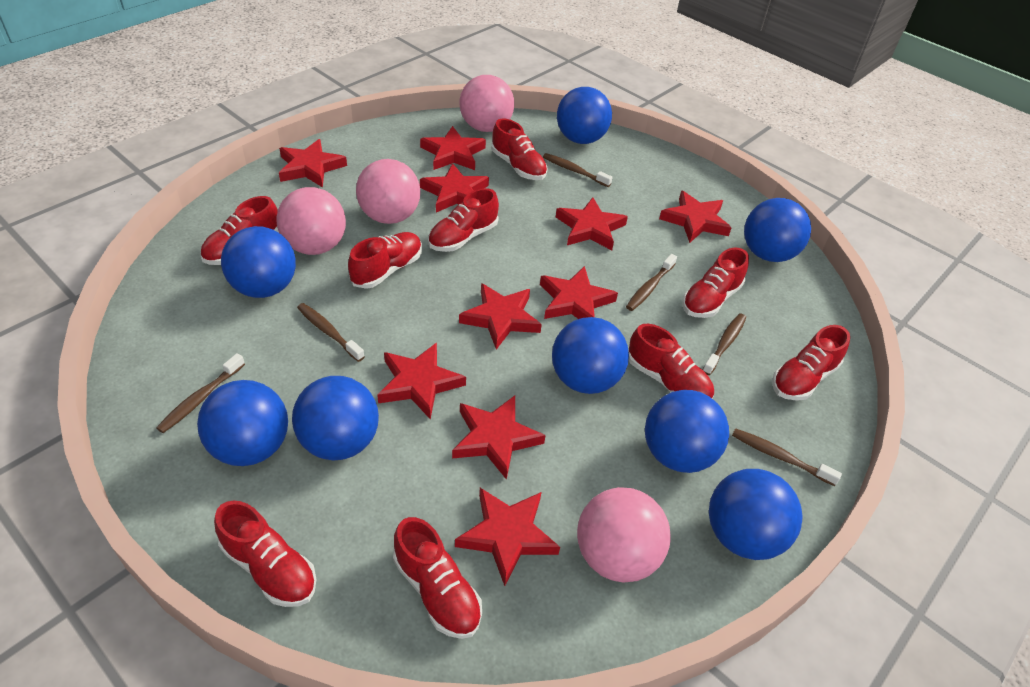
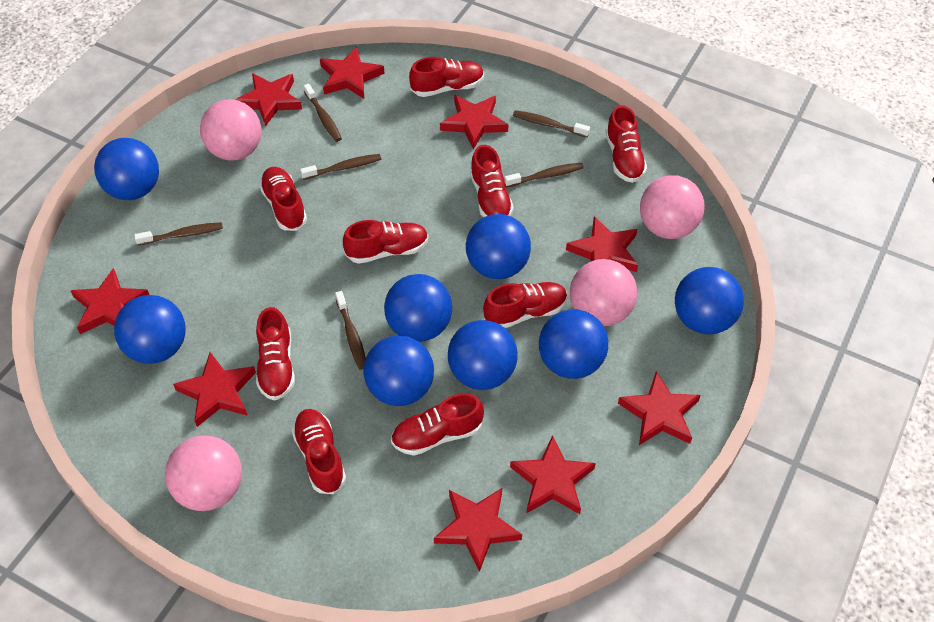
red star: [279,139,347,188] [377,343,466,420] [420,126,486,170] [420,163,489,212] [452,396,546,480] [455,488,560,586] [459,283,542,350] [540,266,618,319] [556,197,628,250] [659,191,731,243] = 10 -> [70,268,149,334] [173,352,256,427] [235,73,302,126] [320,47,385,99] [434,488,522,572] [440,95,508,150] [510,435,596,514] [566,216,638,272] [618,371,701,445] = 9

